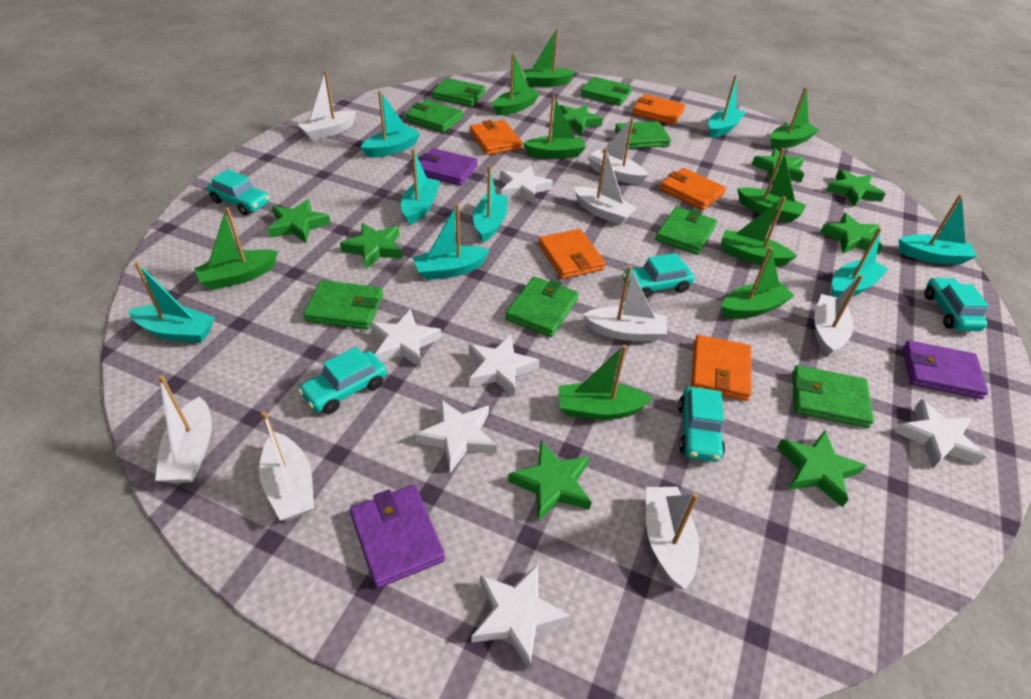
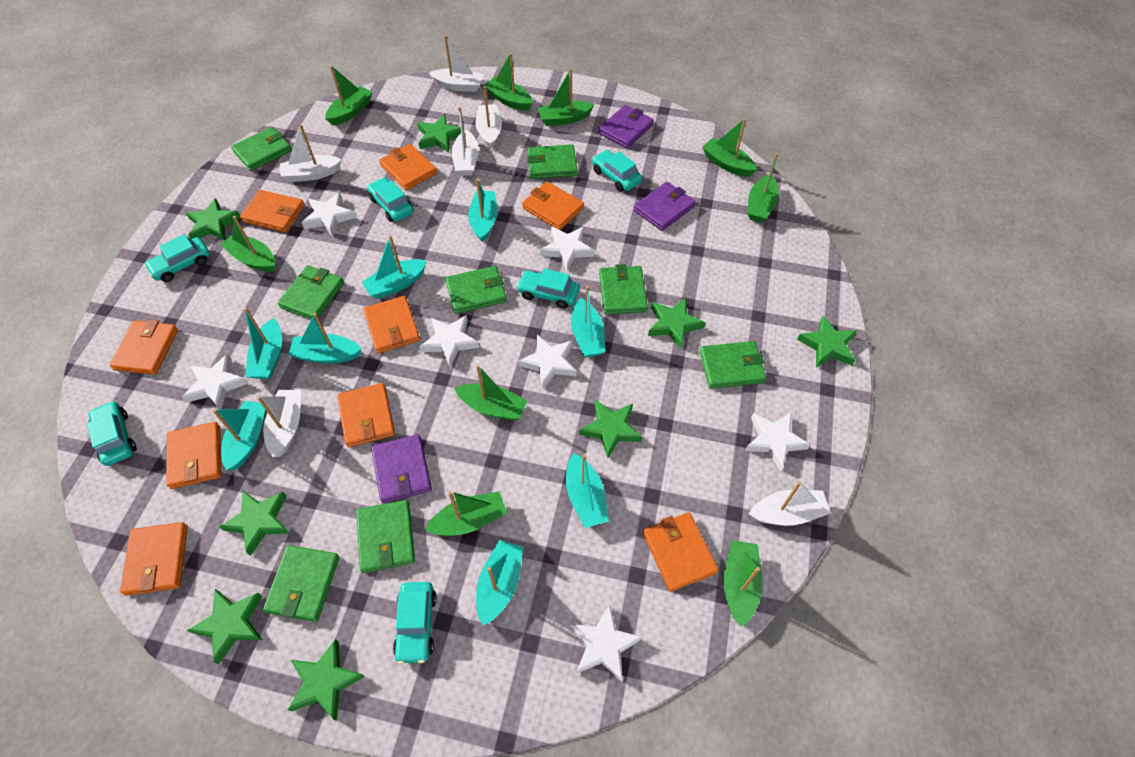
orange wallet: [470,120,522,155] [538,229,606,279] [632,94,685,125] [660,168,726,210] [691,335,752,401] = 5 -> [109,319,178,375] [120,522,188,596] [166,422,222,489] [240,190,305,233] [337,383,395,447] [363,296,420,354] [379,144,437,190] [522,181,584,230] [643,512,719,592] = 9
turquoise car: [207,169,270,216] [298,347,387,414] [622,253,695,298] [678,387,725,462] [924,277,989,331] = 5 -> [87,401,137,466] [144,234,210,282] [367,177,413,222] [393,582,437,664] [516,268,580,309] [592,150,642,192] = 6
white boat: [155,375,212,483] [259,411,314,520] [297,70,357,140] [574,148,637,225] [583,266,667,342] [587,117,648,185] [646,487,699,589] [814,275,863,357] = 8 -> [257,390,301,457] [280,124,342,182] [429,35,484,92] [452,107,479,176] [475,86,502,149] [749,481,831,526] = 6
white star: [370,309,442,367] [415,399,497,473] [469,334,540,397] [471,564,571,670] [500,166,553,204] [895,399,986,468] = 6 -> [182,354,248,409] [301,193,356,237] [419,315,480,367] [518,335,577,389] [540,226,594,271] [570,604,642,682] [745,412,811,471] = 7

